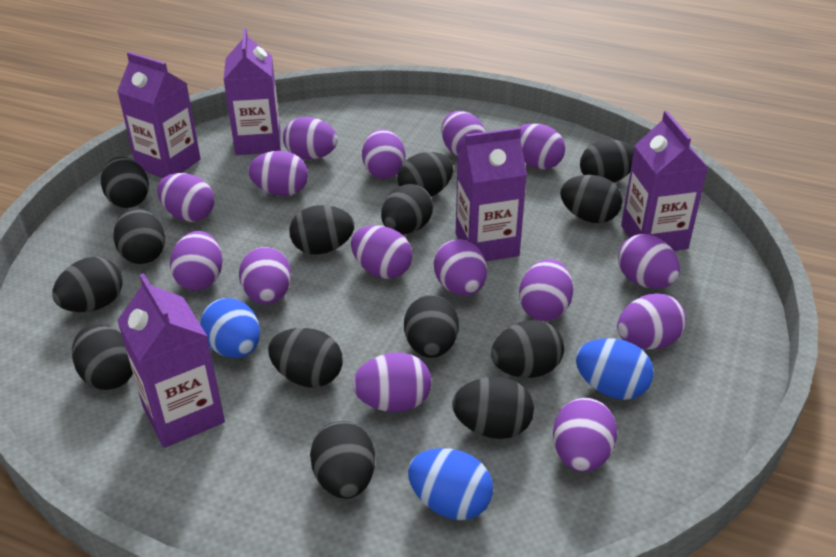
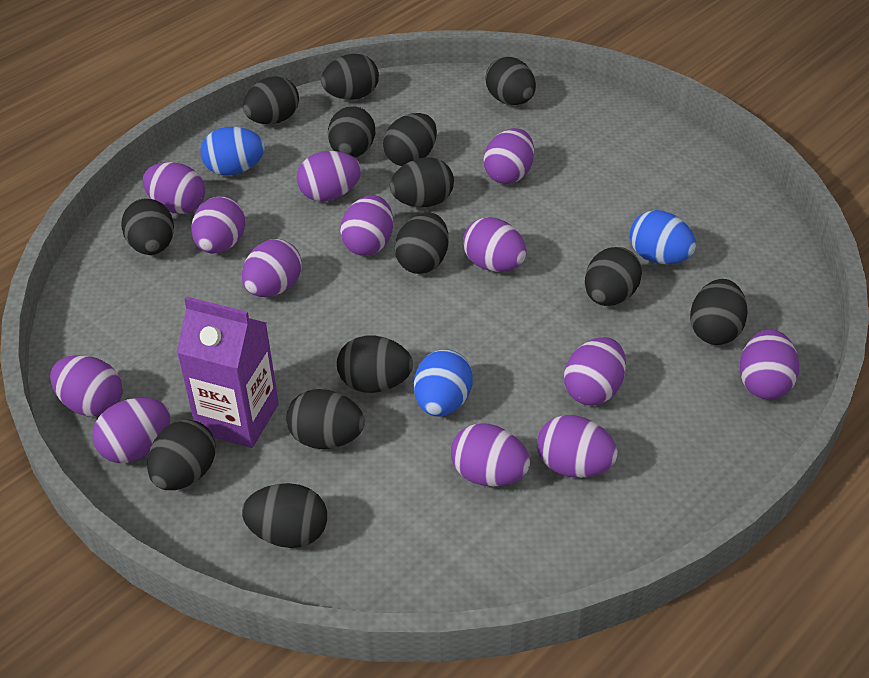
purple carton: [117,52,201,178] [117,273,225,448] [224,28,281,155] [456,127,527,262] [621,111,708,251] = 5 -> [177,296,279,448] = 1
purple egg: [157,173,214,222] [170,231,223,291] [239,247,292,304] [248,151,308,196] [283,117,338,160] [351,225,413,279] [352,353,432,412] [362,129,405,179] [434,239,487,296] [441,111,486,156] [519,259,573,321] [520,123,565,169] [553,398,617,472] [617,293,686,350] [618,234,680,289] = 15 -> [50,355,123,417] [92,398,170,463] [143,162,205,214] [191,197,246,253] [242,239,302,297] [297,151,361,201] [340,195,393,256] [451,423,530,487] [463,217,527,272] [484,128,534,184] [537,415,618,478] [564,337,626,405] [739,329,799,400] = 13

